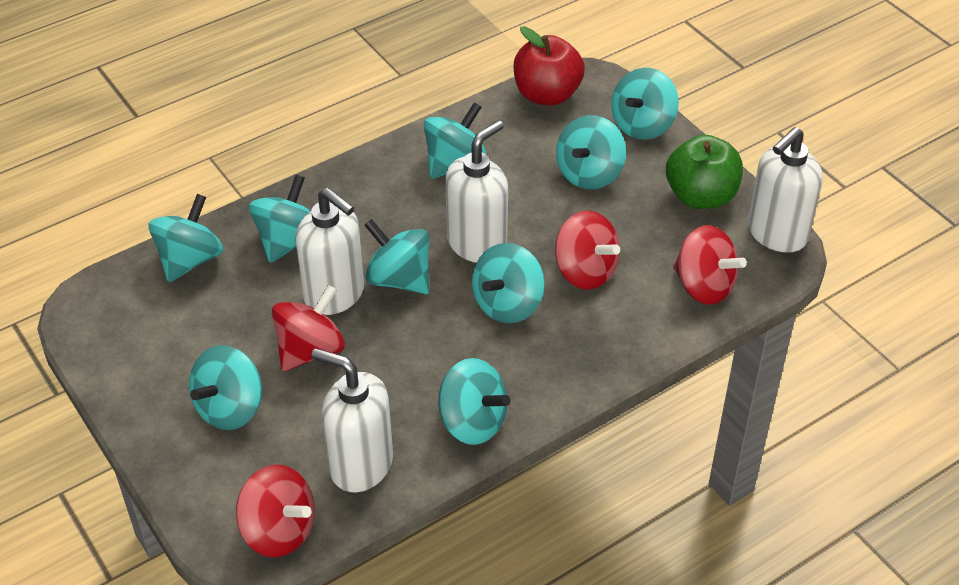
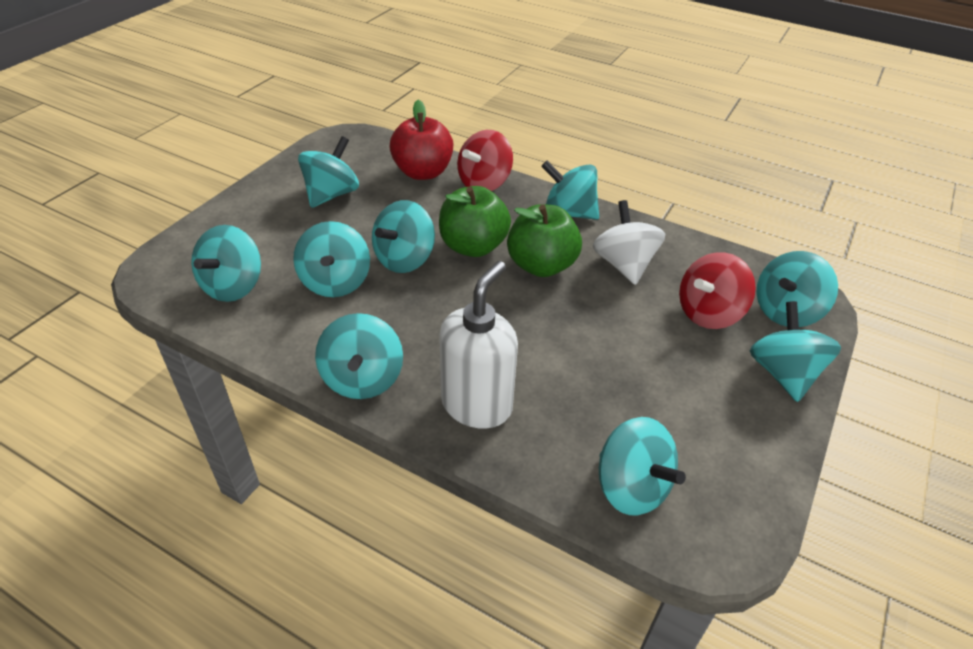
green apple: [666,135,743,209] = 1 -> [439,186,511,257] [507,204,582,277] = 2
red spinning top: [236,465,315,557] [272,285,345,371] [555,211,620,289] [673,225,747,305] = 4 -> [457,130,513,191] [679,252,756,329] = 2
white soap dispenser: [295,188,365,315] [311,348,393,492] [445,120,508,263] [748,127,823,253] = 4 -> [439,261,518,429] = 1
white spinning top: none = 0 -> [593,200,665,285] = 1

